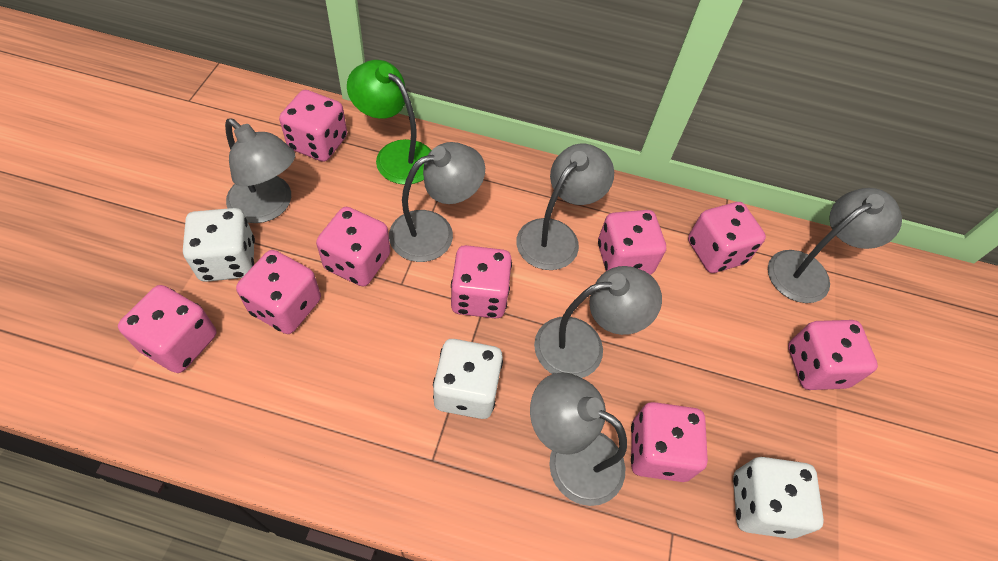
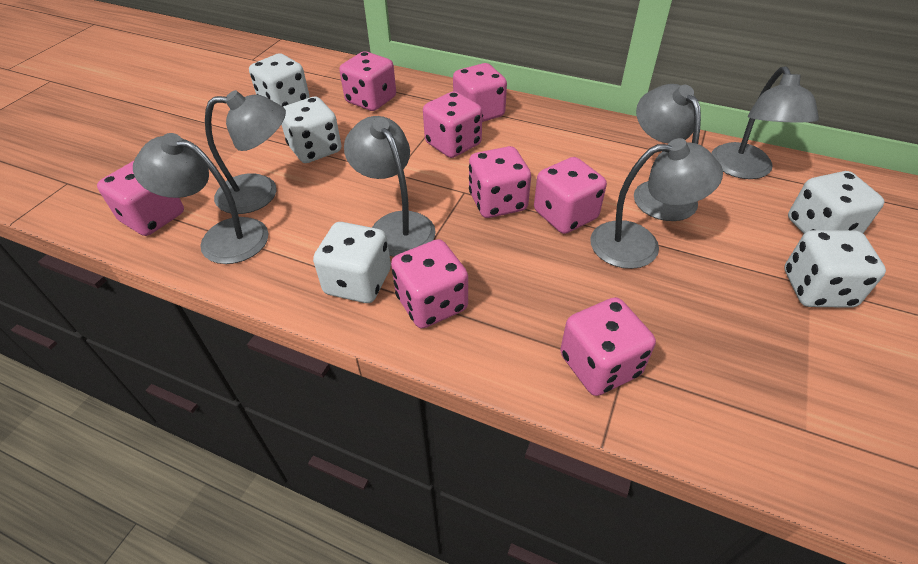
green lamp: [347,60,431,185] = 1 -> none = 0
pink dice: [118,285,217,373] [236,250,321,334] [279,90,347,162] [316,207,391,287] [451,245,512,318] [598,210,666,275] [631,402,708,482] [688,202,766,273] [788,320,878,390] = 9 -> [97,161,184,236] [339,51,396,111] [391,239,468,328] [423,91,482,158] [453,63,507,122] [469,146,531,218] [534,157,607,234] [560,297,656,396] = 8
white dice: [183,208,255,282] [433,339,503,419] [733,457,824,539] = 3 -> [249,53,309,106] [281,97,342,163] [313,222,391,303] [784,230,886,308] [788,171,884,234] = 5

